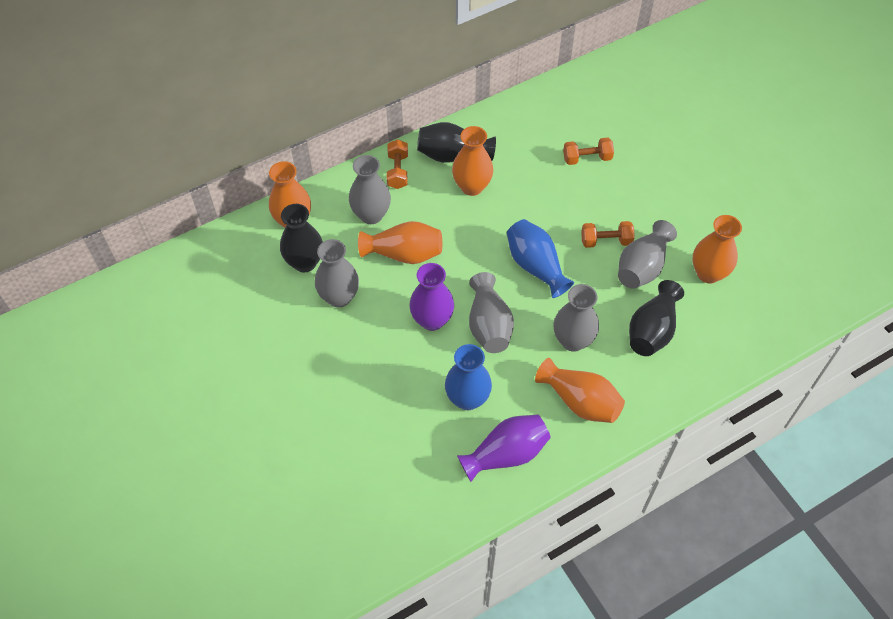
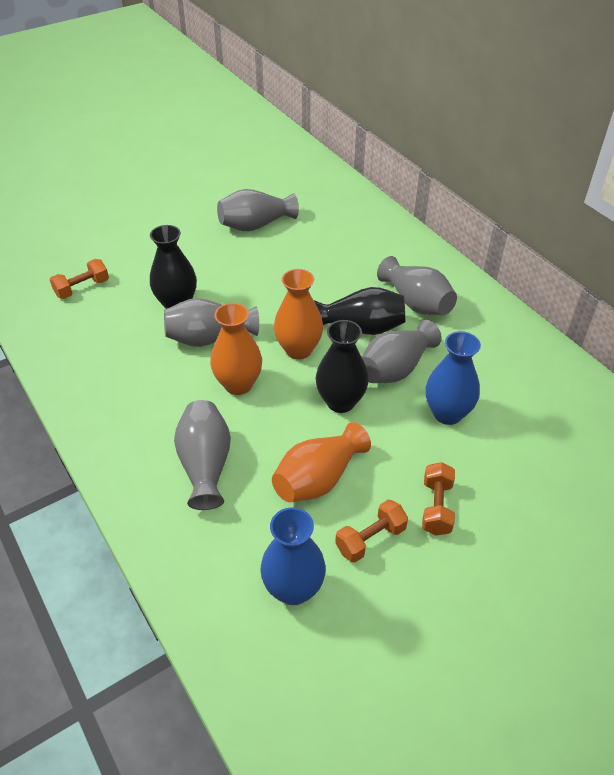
orange vase: [269,161,311,228] [358,221,442,264] [452,126,493,196] [535,358,625,423] [693,215,742,284] = 5 -> [210,303,262,395] [272,422,371,502] [274,269,323,359] = 3
purple vase: [409,263,454,331] [457,414,551,482] = 2 -> none = 0

